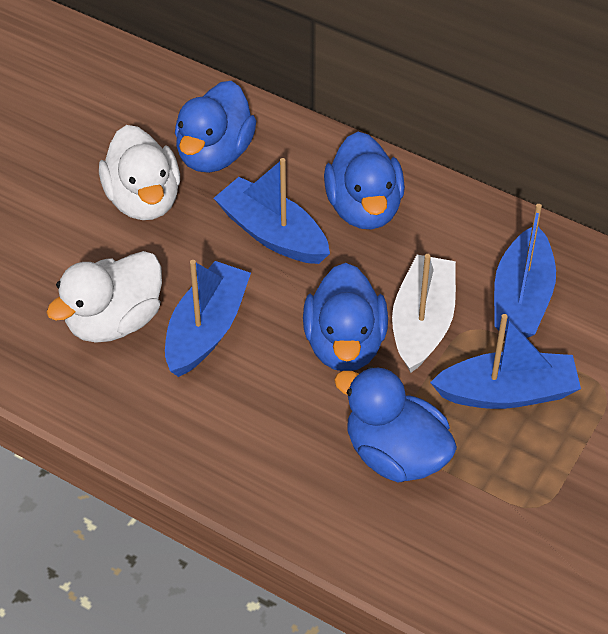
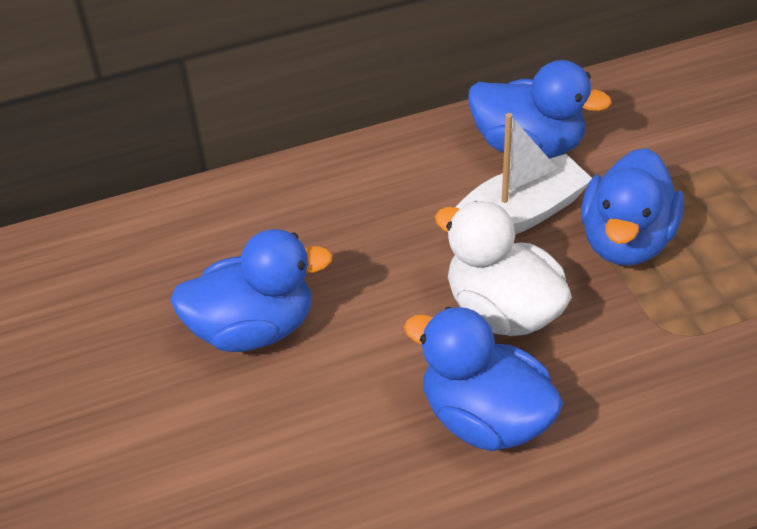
blue boat: [165,260,251,377] [214,158,330,264] [430,314,581,409] [494,204,556,338] = 4 -> none = 0
white duck: [46,251,162,342] [99,125,180,220] = 2 -> [435,201,572,336] = 1

